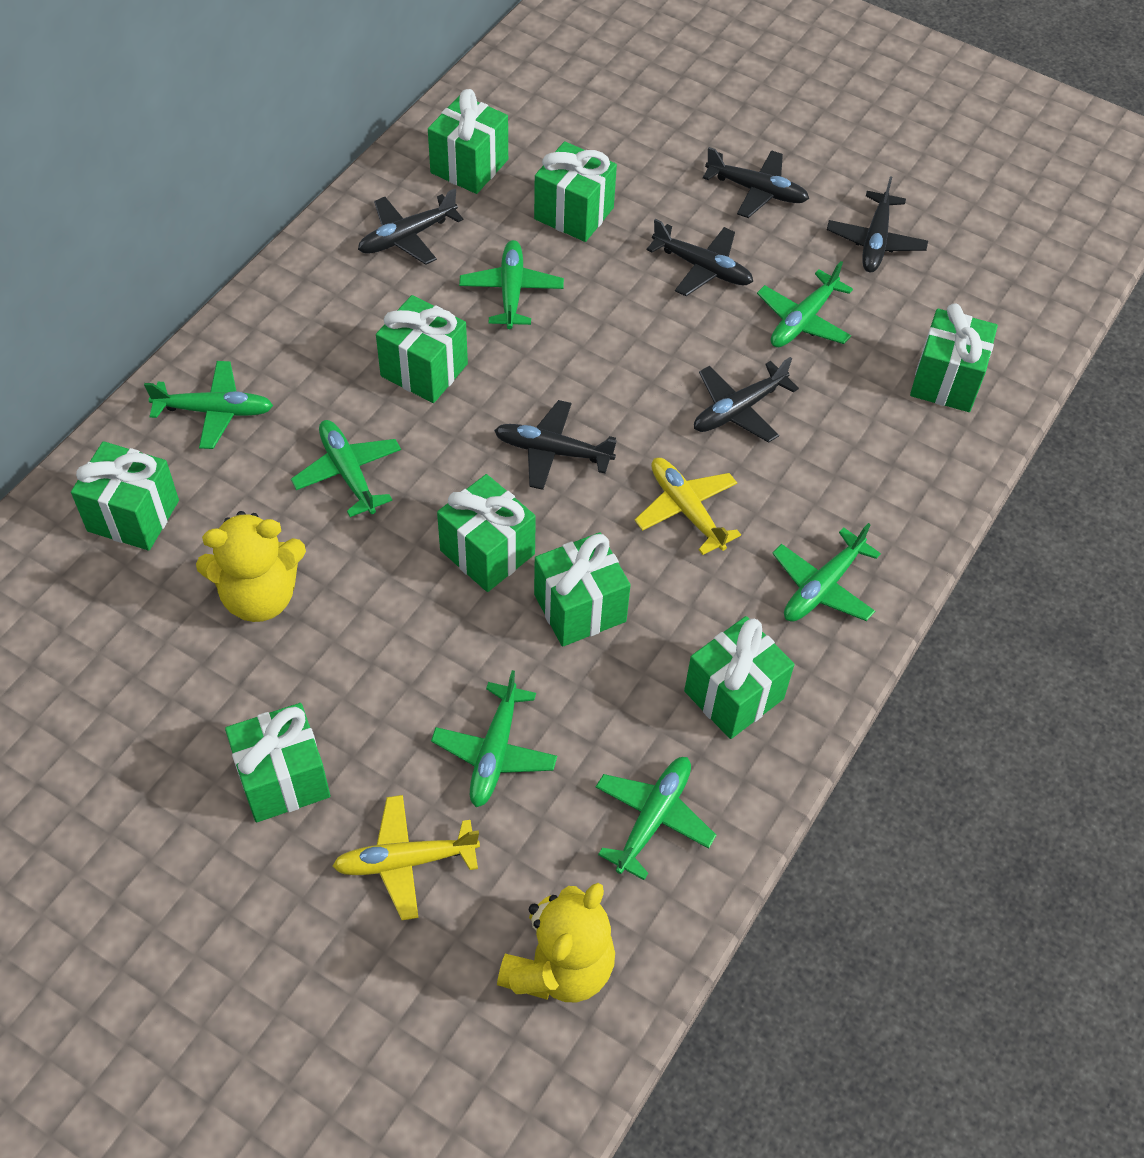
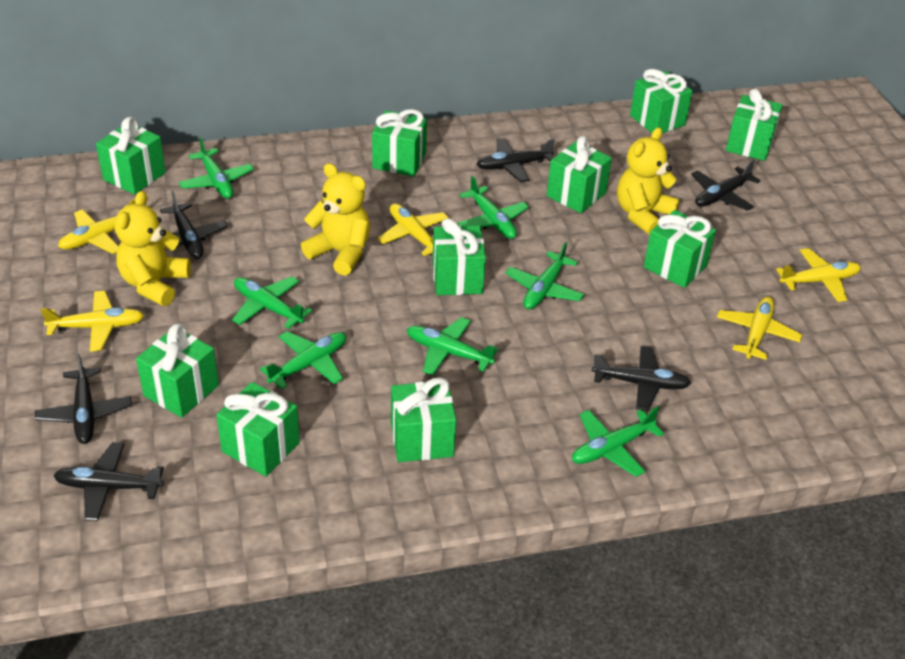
green gift: [71,441,179,551] [225,703,330,822] [376,295,468,403] [428,89,508,194] [437,474,536,592] [534,141,617,242] [534,532,631,647] [684,616,795,739] [910,303,998,412] = 9 -> [96,117,166,195] [136,324,219,418] [217,382,300,476] [372,109,427,177] [391,377,456,462] [432,218,486,295] [547,136,612,213] [630,69,693,133] [644,210,716,288] [726,89,782,161] = 10
yellow plane: [333,795,480,920] [634,458,741,555] = 2 -> [40,291,144,352] [58,199,135,254] [378,203,449,256] [717,297,802,360] [776,248,861,302] = 5
yellow teddy bear: [196,511,306,622] [497,883,615,1003] = 2 -> [115,191,191,306] [301,163,370,276] [617,127,680,235] = 3

